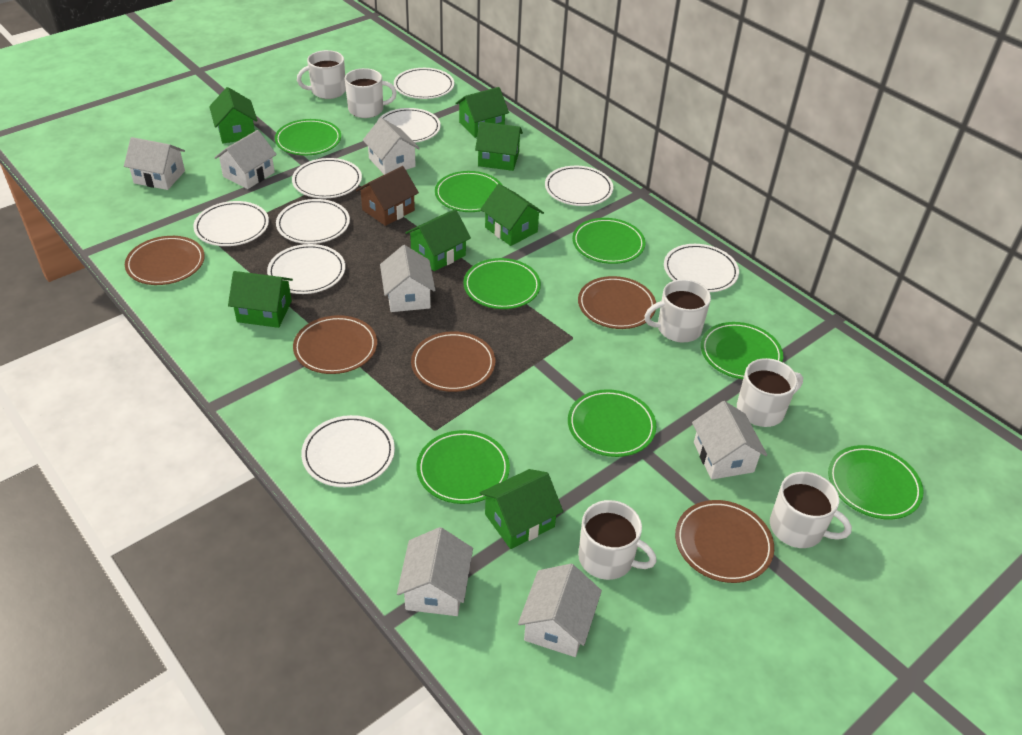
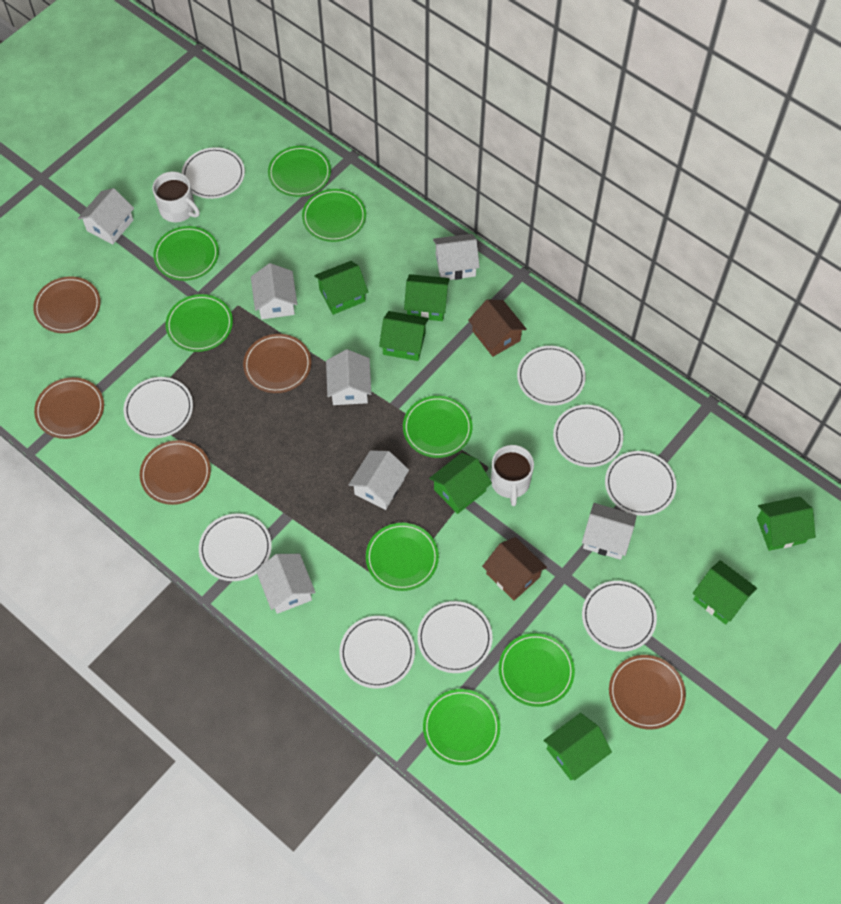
brown house: [356,166,419,226] = 1 -> [468,299,527,357] [482,537,547,601] = 2
white mug: [297,50,346,99] [345,68,397,118] [578,500,657,580] [644,279,711,342] [737,358,803,427] [770,472,852,548] = 6 -> [152,171,200,222] [491,445,534,506] = 2

